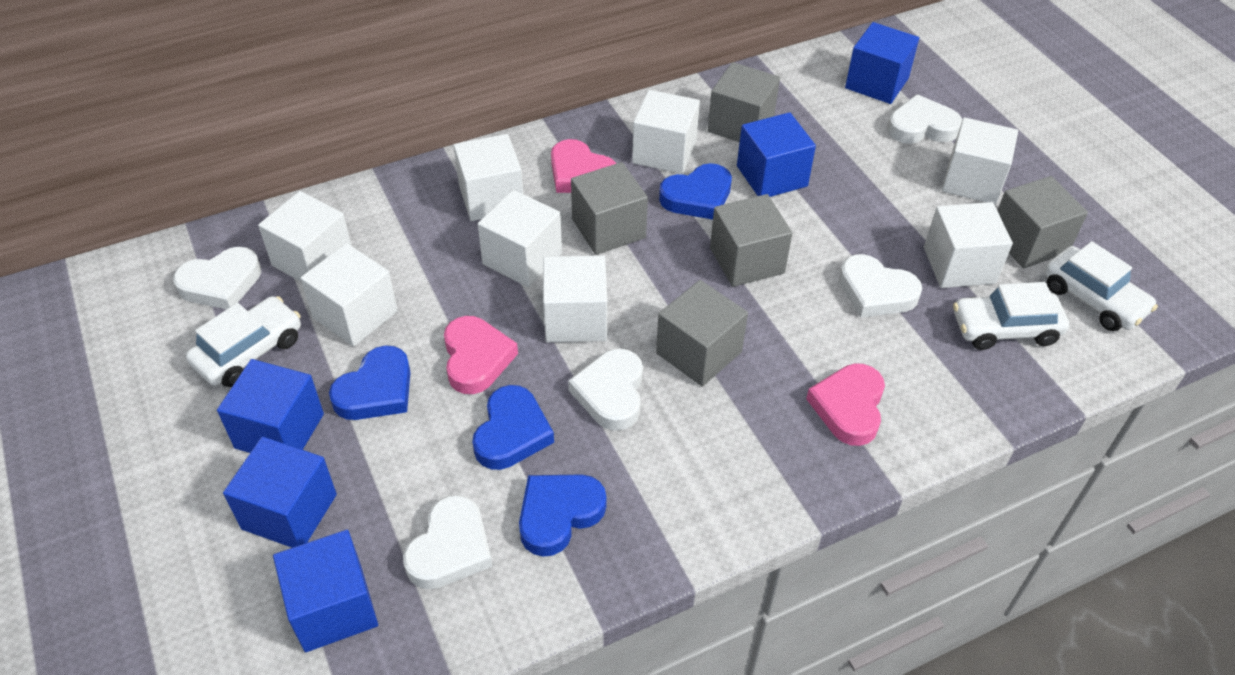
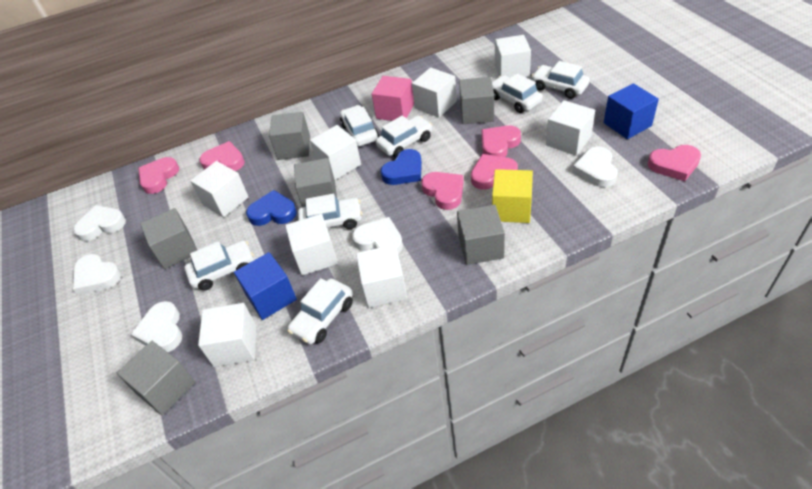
blue cube: [217,359,324,453] [223,437,337,548] [273,530,378,652] [737,112,816,197] [845,22,919,104] = 5 -> [234,252,297,320] [604,83,659,139] = 2
blue heart: [329,345,411,420] [472,385,554,470] [519,474,606,557] [659,163,732,220] = 4 -> [246,190,297,226] [381,149,422,185] = 2
grey cube: [571,162,648,255] [656,280,748,387] [708,62,780,142] [710,194,792,287] [997,176,1088,268] = 5 -> [117,341,195,416] [140,208,197,269] [269,112,310,160] [294,158,337,207] [457,205,505,265] [459,77,494,124] = 6
pink cube: none = 0 -> [372,76,414,121] = 1
pink heart: [444,316,518,394] [551,139,616,193] [806,363,885,446] = 3 -> [138,157,179,194] [199,141,245,171] [422,172,464,210] [471,154,518,190] [482,125,521,157] [648,145,701,181] = 6
white car: [186,296,301,387] [953,282,1069,350] [1044,241,1158,331] = 3 -> [184,240,254,291] [287,278,353,344] [298,194,362,229] [340,105,379,147] [376,116,432,157] [492,73,543,113] [531,61,590,99] = 7
yellow cube: none = 0 -> [492,169,533,223] = 1

